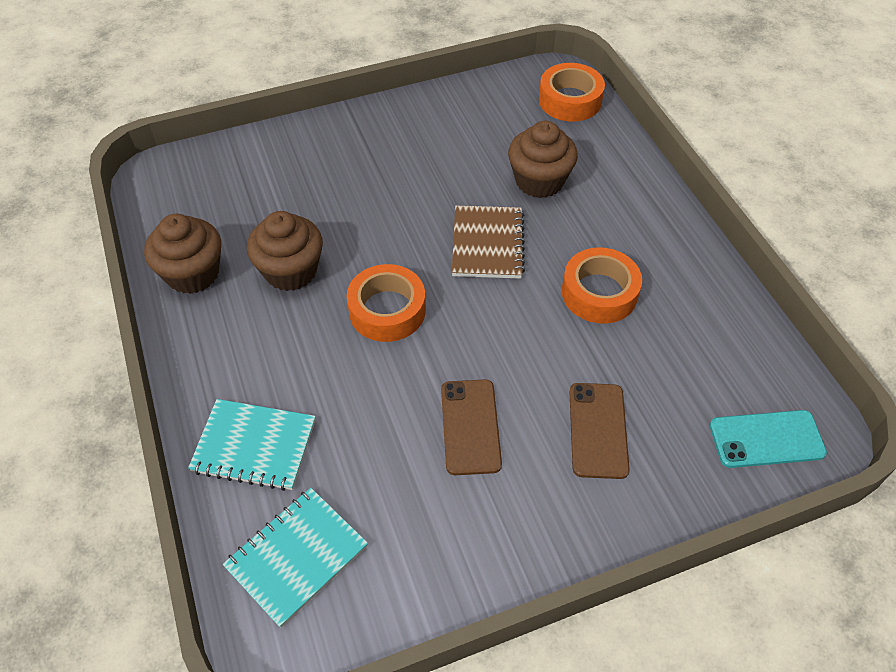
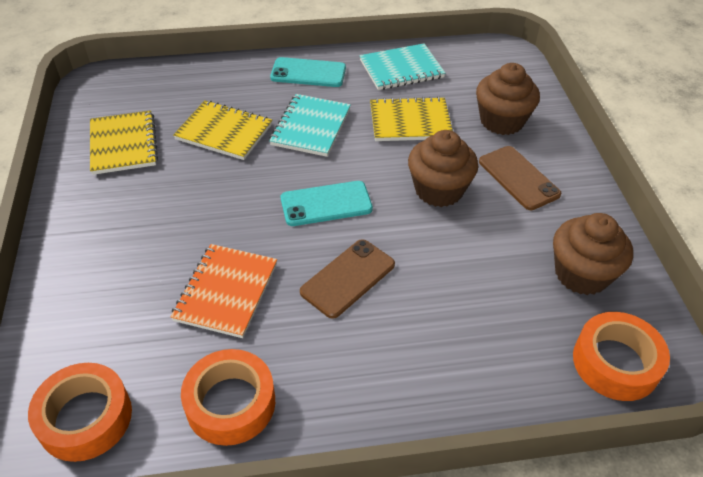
brown notebook: [452,205,525,279] = 1 -> none = 0
orange notebook: none = 0 -> [170,244,277,338] = 1
turquoise phone: [710,410,827,468] = 1 -> [270,57,346,87] [281,181,373,226] = 2
yellow notebook: none = 0 -> [90,110,158,175] [173,100,272,160] [370,96,453,141] = 3

